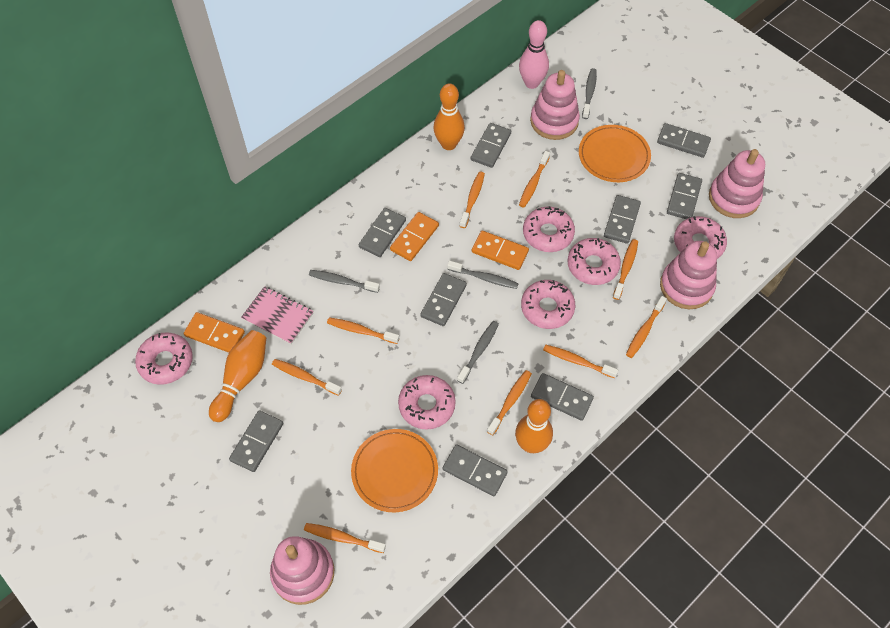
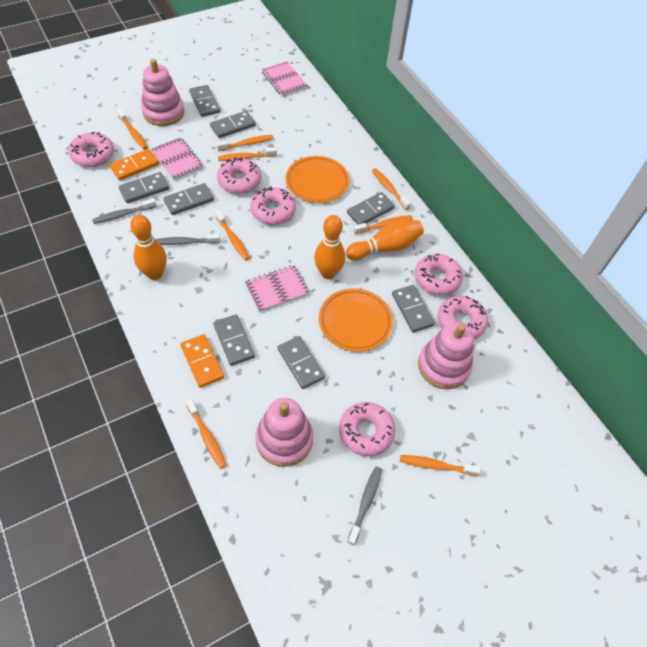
grey domino: [229,410,283,472] [359,208,406,257] [420,273,467,326] [443,444,508,496] [471,123,511,168] [531,373,594,421] [604,195,641,244] [657,123,711,158] [667,173,702,219] = 9 -> [119,172,169,203] [163,183,214,215] [189,85,220,117] [210,111,256,138] [213,314,255,366] [278,336,325,389] [347,192,395,224] [392,285,435,332] = 8
grey toothbrush: [309,270,380,293] [447,261,519,289] [457,321,499,384] [582,68,597,119] = 4 -> [92,198,157,224] [155,234,220,245] [347,467,382,545] = 3
orange domino: [184,312,245,353] [390,212,439,261] [472,231,529,270] = 3 -> [110,149,159,180] [180,334,224,388] = 2
orange toothbrush: [272,359,342,396] [304,523,386,553] [327,317,399,344] [460,171,485,228] [487,370,532,435] [519,151,550,208] [543,344,618,378] [613,239,638,300] [626,296,667,358] = 9 -> [117,109,148,150] [186,399,227,469] [215,210,250,260] [216,135,274,151] [218,147,277,161] [354,215,413,234] [372,168,411,210] [400,455,481,476] = 8
pink bowling pin: [519,20,549,89] = 1 -> none = 0
pink notebook: [241,286,314,344] = 1 -> [151,137,203,180] [245,265,309,312] [262,62,308,96] = 3
pink stacking toy: [270,536,334,605] [530,70,580,140] [660,241,717,309] [709,149,765,218] = 4 -> [141,59,184,126] [255,398,313,467] [418,322,474,389] = 3

